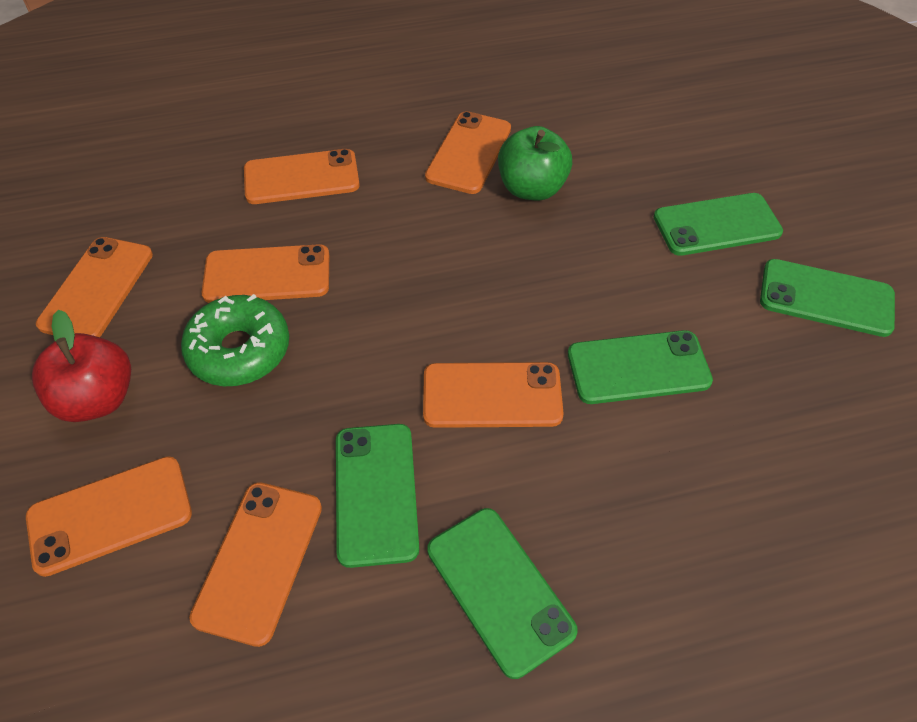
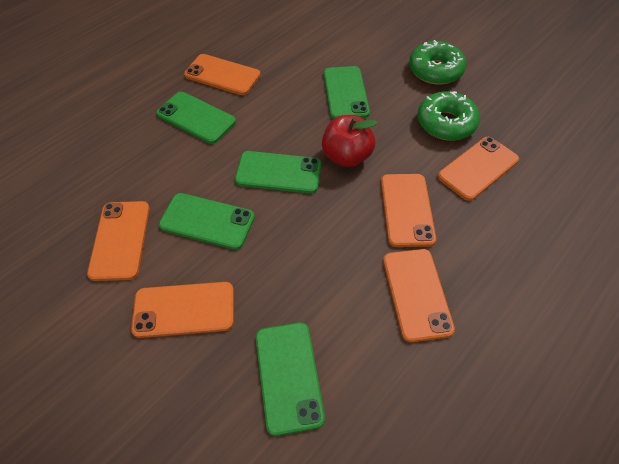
green apple: [498,126,572,200] = 1 -> none = 0
green donut: [181,294,289,386] = 1 -> [409,40,466,85] [417,91,480,140] = 2
orange phone: [26,456,192,577] [36,237,153,337] [189,482,322,647] [201,244,329,303] [244,149,360,204] [423,362,564,428] [425,111,511,194] = 7 -> [87,201,150,281] [131,282,234,338] [184,54,260,95] [381,174,436,247] [383,249,455,342] [438,137,519,201] = 6

